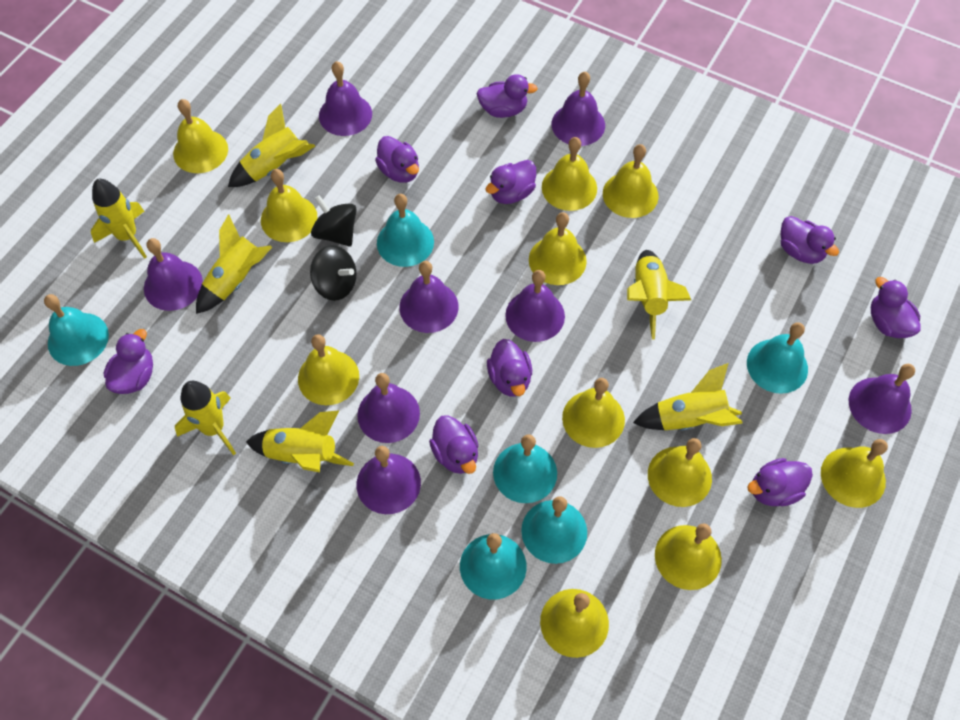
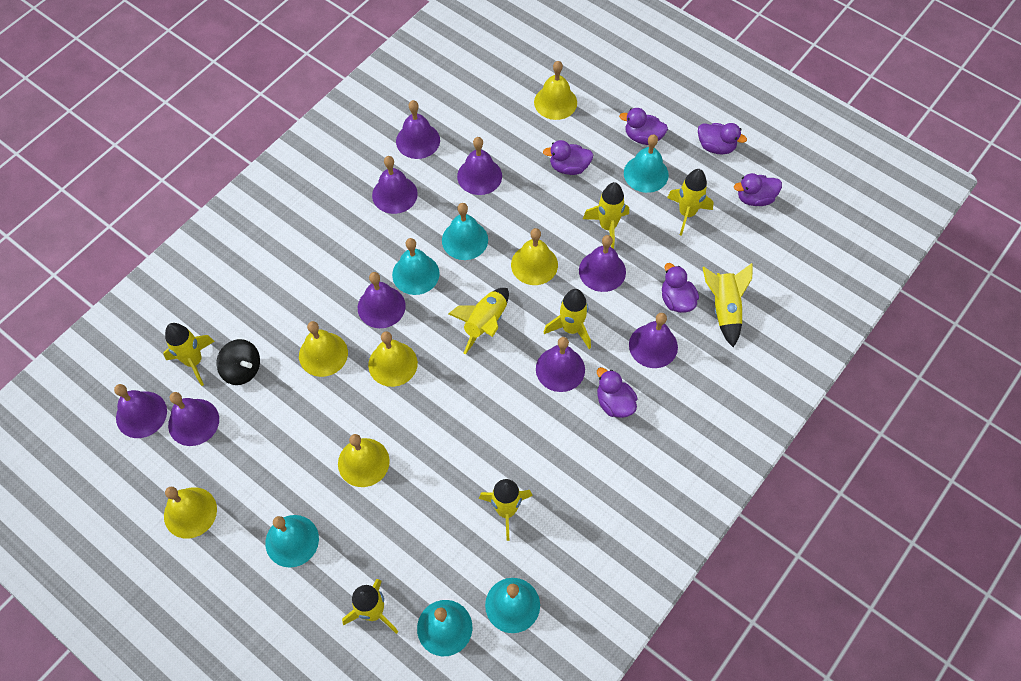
black spinning top: [310,245,357,301] [311,195,357,247] = 2 -> [217,339,260,385] = 1
purple bell: [144,238,203,311] [319,61,372,136] [357,373,420,443] [357,446,421,514] [399,261,459,333] [505,270,565,342] [552,72,605,146] [849,364,915,434] = 8 -> [114,384,167,438] [168,392,219,446] [358,272,406,328] [372,156,418,214] [396,100,440,159] [457,137,502,195] [536,337,585,392] [579,235,626,292] [629,313,678,368] = 9
purple duck: [104,329,153,394] [375,136,419,183] [429,415,478,474] [477,74,538,118] [485,160,536,204] [487,339,532,397] [748,458,813,506] [781,216,839,264] [871,277,921,338] = 9 -> [543,140,593,175] [597,367,638,418] [619,108,668,145] [662,263,699,313] [698,123,747,154] [734,173,782,206] = 6
yellow bell: [173,99,228,173] [261,169,317,242] [298,334,359,405] [529,212,587,285] [540,589,609,658] [542,137,597,211] [562,378,625,448] [603,144,659,218] [648,438,712,507] [655,524,722,590] [821,439,888,508] = 11 -> [164,487,217,539] [299,321,348,377] [338,434,390,487] [368,331,418,387] [511,228,558,285] [534,61,577,120] = 6
yellow rocket: [91,179,147,259] [175,381,236,455] [196,214,272,314] [228,103,315,187] [246,410,354,472] [627,250,691,339] [633,363,743,430] = 7 -> [163,323,215,386] [342,579,398,634] [448,288,509,355] [479,479,533,541] [544,289,591,349] [583,182,629,249] [667,169,714,236] [702,263,753,347] = 8

